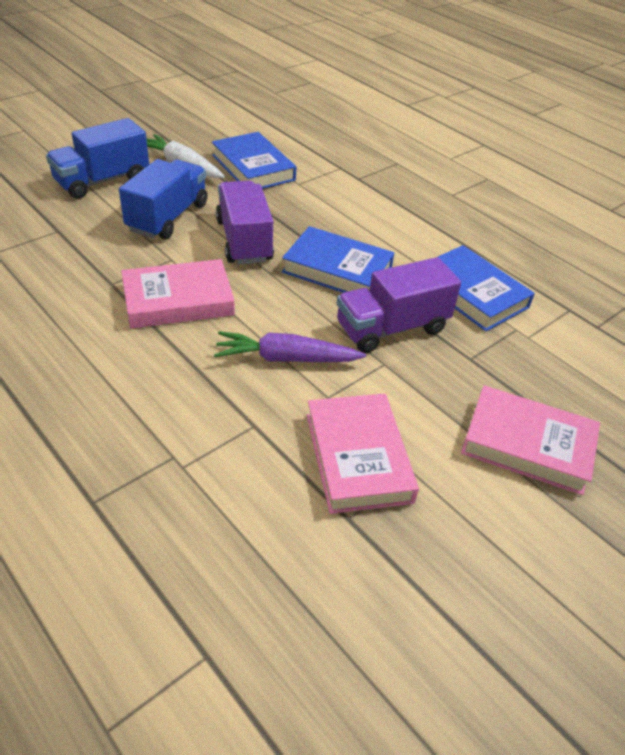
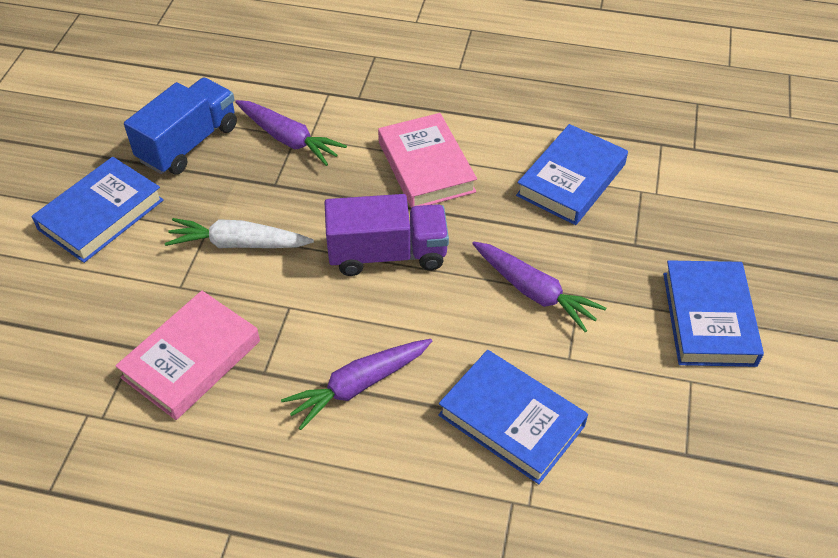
blue book: [212,132,296,189] [282,226,394,293] [438,245,535,331] = 3 -> [31,157,164,263] [438,350,588,484] [516,124,628,225] [663,260,764,367] = 4
blue truck: [46,118,149,199] [119,159,208,239] = 2 -> [124,78,237,175] = 1
pink book: [121,259,235,329] [307,393,419,514] [461,385,600,495] = 3 -> [116,291,260,420] [378,113,477,208] = 2
purple carrot: [214,331,366,362] = 1 -> [235,100,347,166] [281,339,432,430] [472,242,606,332] = 3
purple truck: [216,181,274,265] [337,257,461,353] = 2 -> [324,194,449,276] = 1

